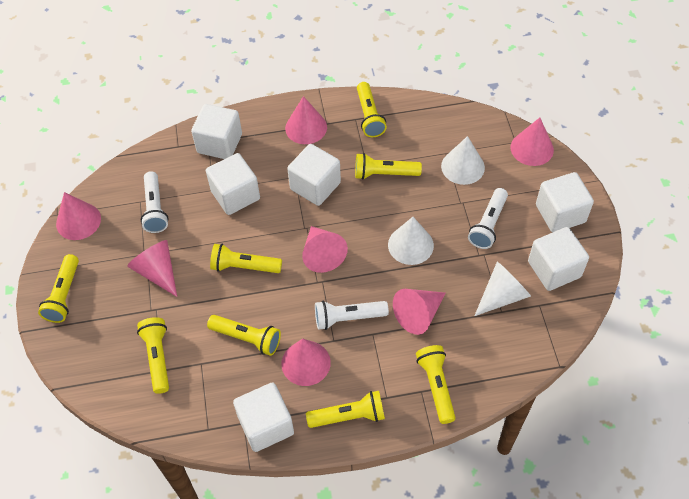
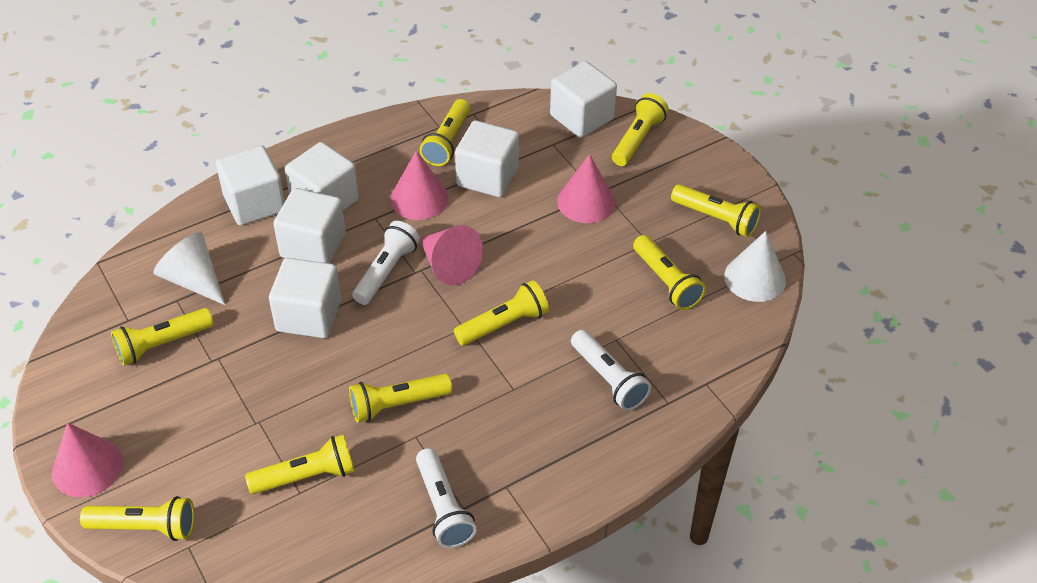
pink cone: [56,192,101,240] [127,240,177,297] [281,339,331,386] [285,96,327,144] [302,226,348,273] [393,289,446,335] [511,118,554,166] = 7 -> [52,423,123,497] [390,151,449,220] [420,225,483,286] [557,154,615,223] = 4
white cone: [388,217,434,265] [441,136,485,185] [475,262,531,316] = 3 -> [153,232,225,305] [724,231,786,302] = 2
yellow flashlight: [38,254,79,323] [137,317,169,394] [207,315,281,356] [210,244,282,273] [306,391,385,428] [355,153,422,180] [357,82,387,137] [416,345,456,424] = 8 -> [80,496,195,541] [111,308,214,366] [245,434,355,494] [349,374,452,423] [420,99,470,166] [454,280,549,346] [612,93,669,166] [633,235,706,310] [671,184,761,237] = 9

